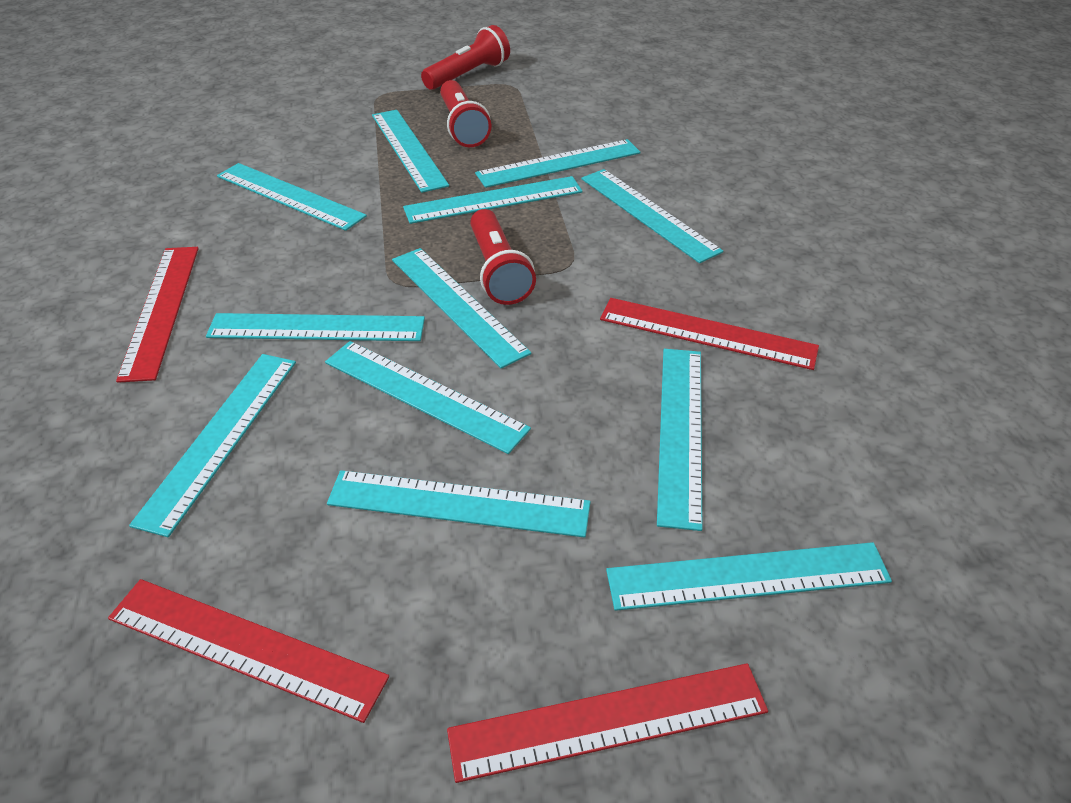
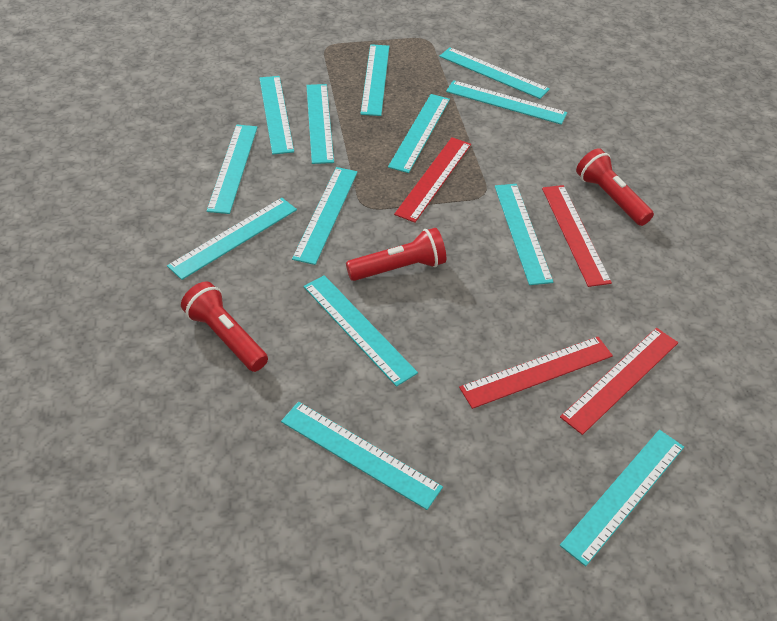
turquoise ruler: [129,354,296,537] [206,313,425,341] [217,163,367,231] [325,341,531,454] [327,470,590,538] [372,110,449,193] [392,248,531,369] [403,176,583,224] [475,139,640,188] [581,169,723,263] [606,542,892,611] [657,349,702,531] = 12 -> [167,198,297,280] [207,125,258,214] [259,76,294,154] [281,402,443,510] [292,167,358,265] [304,275,418,387] [306,84,334,164] [360,44,389,116] [388,94,450,173] [439,47,550,99] [446,80,567,125] [495,184,553,285] [560,430,684,566] = 13

